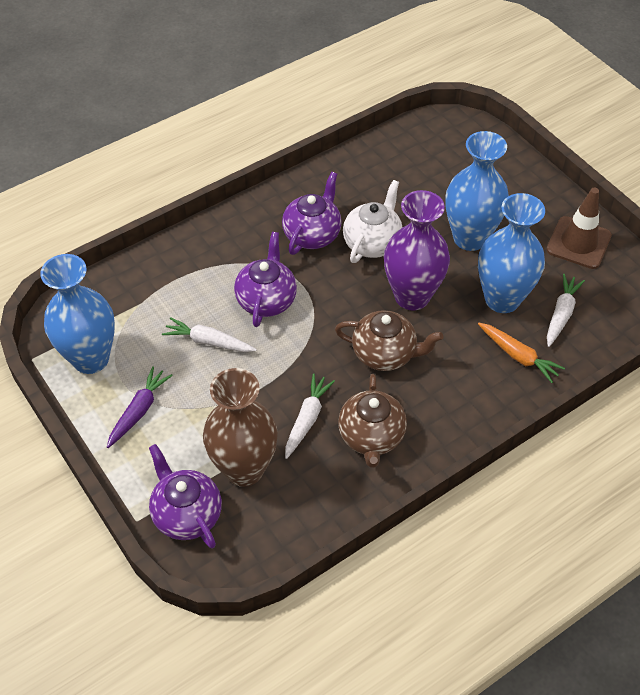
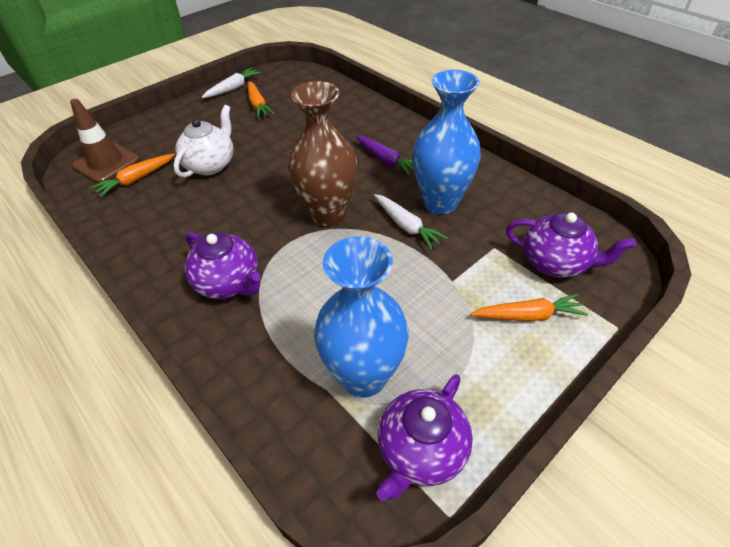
blue vase: [40,254,115,374] [445,131,509,251] [478,193,545,313] = 3 -> [314,236,409,398] [413,69,481,214] = 2
brown teapot: [335,310,443,371] [338,374,407,468] = 2 -> none = 0
orange carrot: [478,323,565,383] = 1 -> [91,154,175,197] [248,81,275,118] [471,294,588,322] = 3
purple vase: [384,190,450,310] = 1 -> none = 0
white carrot: [162,317,257,352] [285,374,335,459] [547,274,585,347] = 3 -> [202,68,262,98] [374,194,448,250] = 2

